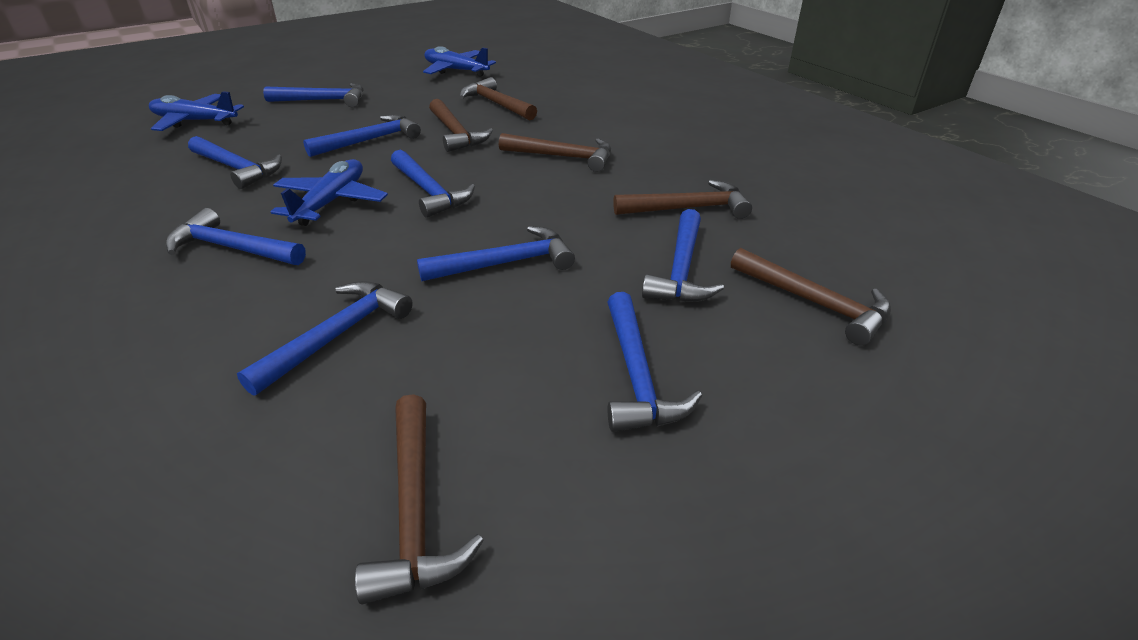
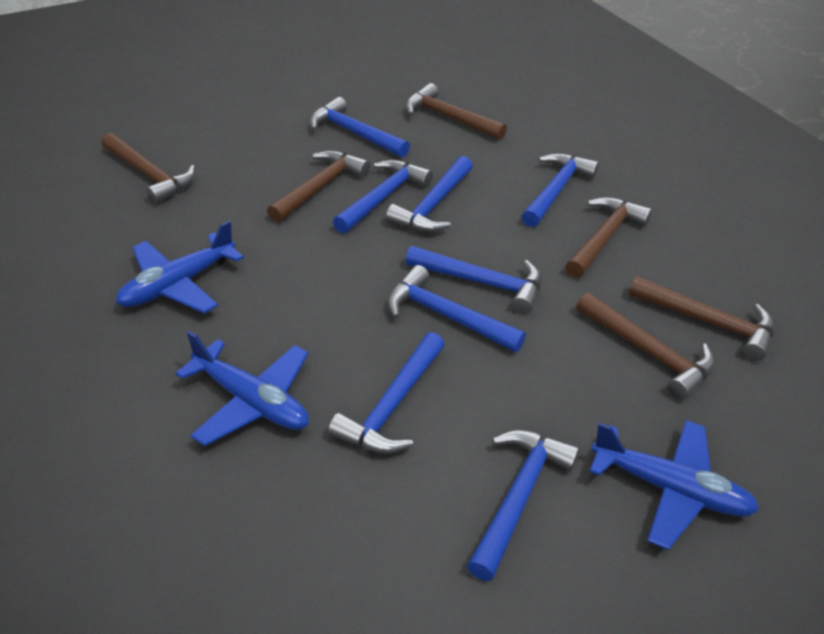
blue hammer: [166,208,306,265] [188,136,282,189] [237,281,413,396] [263,83,363,107] [303,114,421,157] [391,150,475,218] [417,226,575,281] [607,292,702,432] [642,209,724,302] = 9 -> [310,97,410,158] [328,332,445,454] [333,159,433,234] [386,156,473,232] [387,265,526,352] [406,246,541,314] [467,430,580,581] [522,153,599,227] = 8

